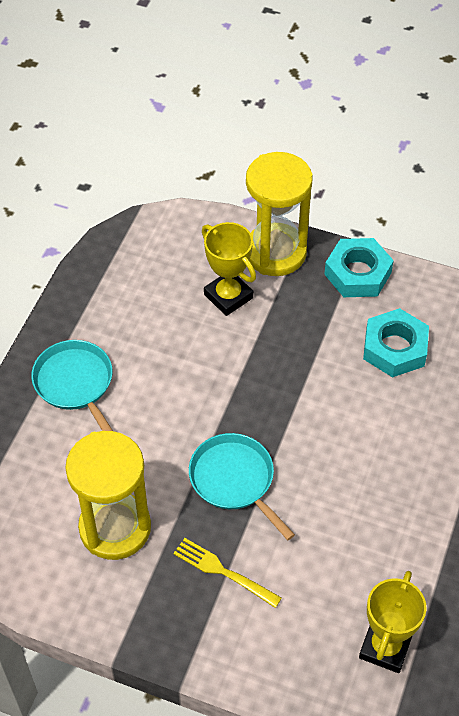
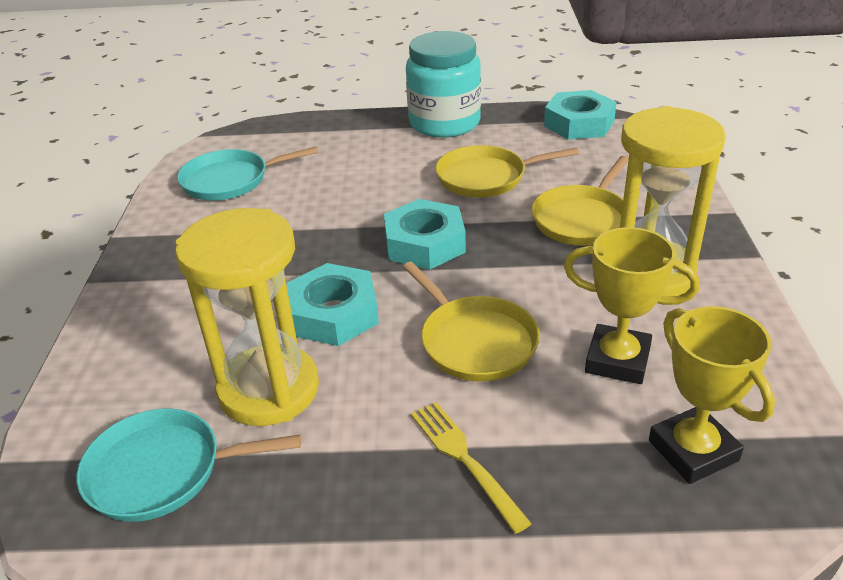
turquoise jar: none = 0 -> [406,31,481,138] = 1
turquoise nut: [324,238,394,297] [363,308,429,377] = 2 -> [287,263,379,346] [384,199,466,270] [544,90,616,140] = 3
yellow pan: none = 0 -> [403,261,540,381] [435,145,579,197] [531,156,629,246] = 3

